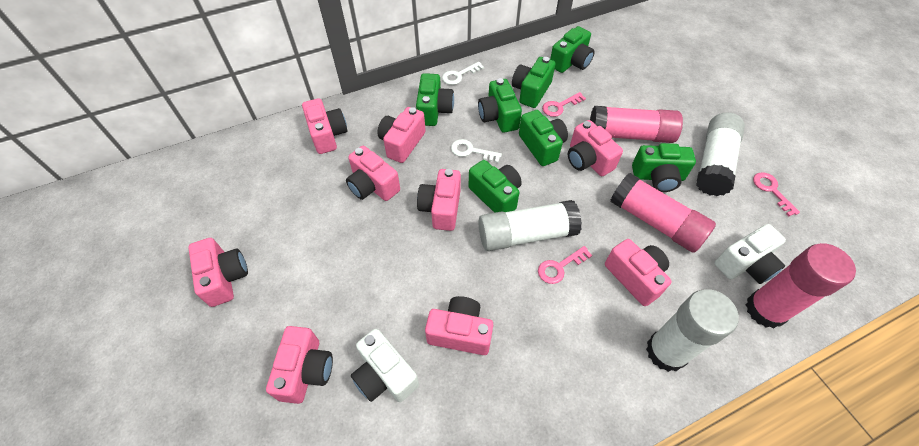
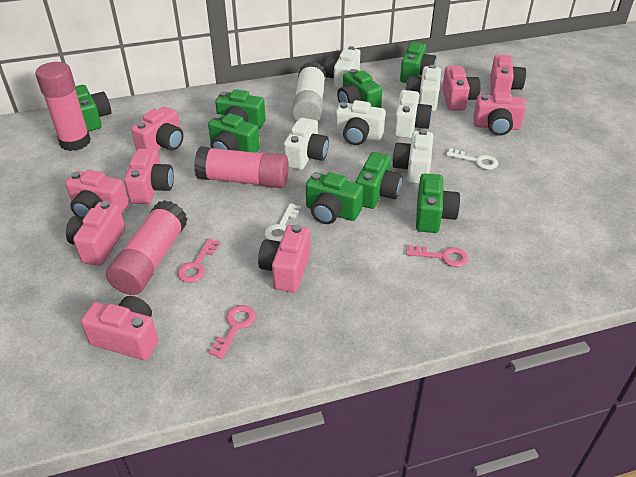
green camera: [416,73,454,126] [469,160,522,213] [478,78,522,133] [512,57,556,108] [519,110,568,166] [550,26,595,73] [632,143,696,192] = 7 -> [75,85,111,132] [208,113,260,153] [215,89,266,129] [306,172,363,224] [337,69,382,108] [356,152,403,209] [400,42,436,83] [416,173,460,233] = 8
white camera: [351,329,419,402] [714,224,786,284] = 2 -> [284,118,329,170] [324,46,360,89] [335,100,386,145] [392,129,433,184] [394,90,432,139] [406,65,441,112] = 6
white glue stick: [478,200,582,251] [646,289,739,372] [696,113,745,196] = 3 -> [292,62,326,122] = 1

